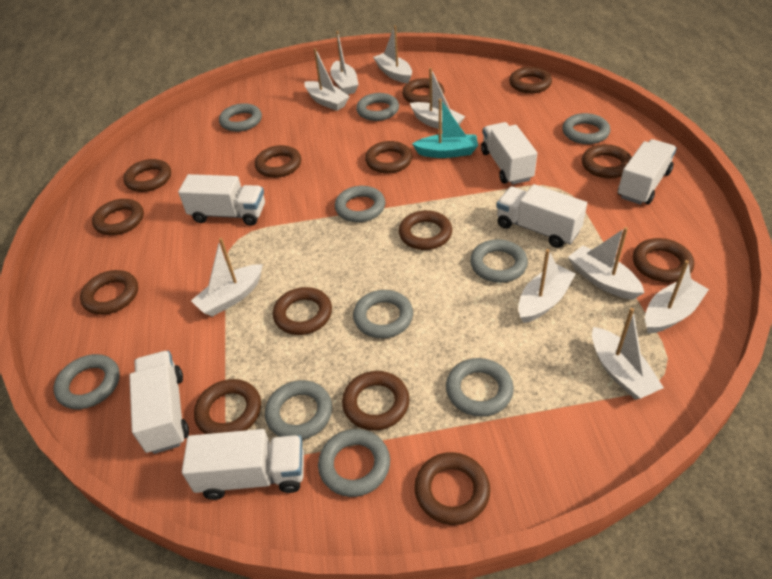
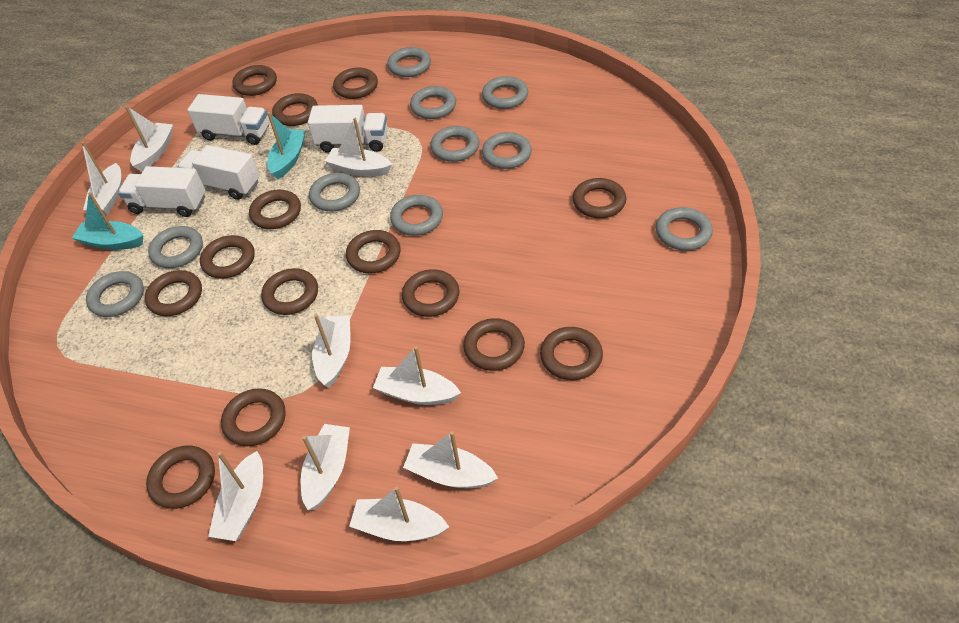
turquoise boat: [412,99,478,158] = 1 -> [72,192,143,250] [267,112,305,179] = 2
white truck: [129,351,189,454] [178,174,265,226] [182,429,304,500] [481,122,537,185] [496,184,587,248] [618,139,677,205] = 6 -> [118,166,205,217] [177,145,260,200] [187,94,269,145] [308,105,388,153] = 4

